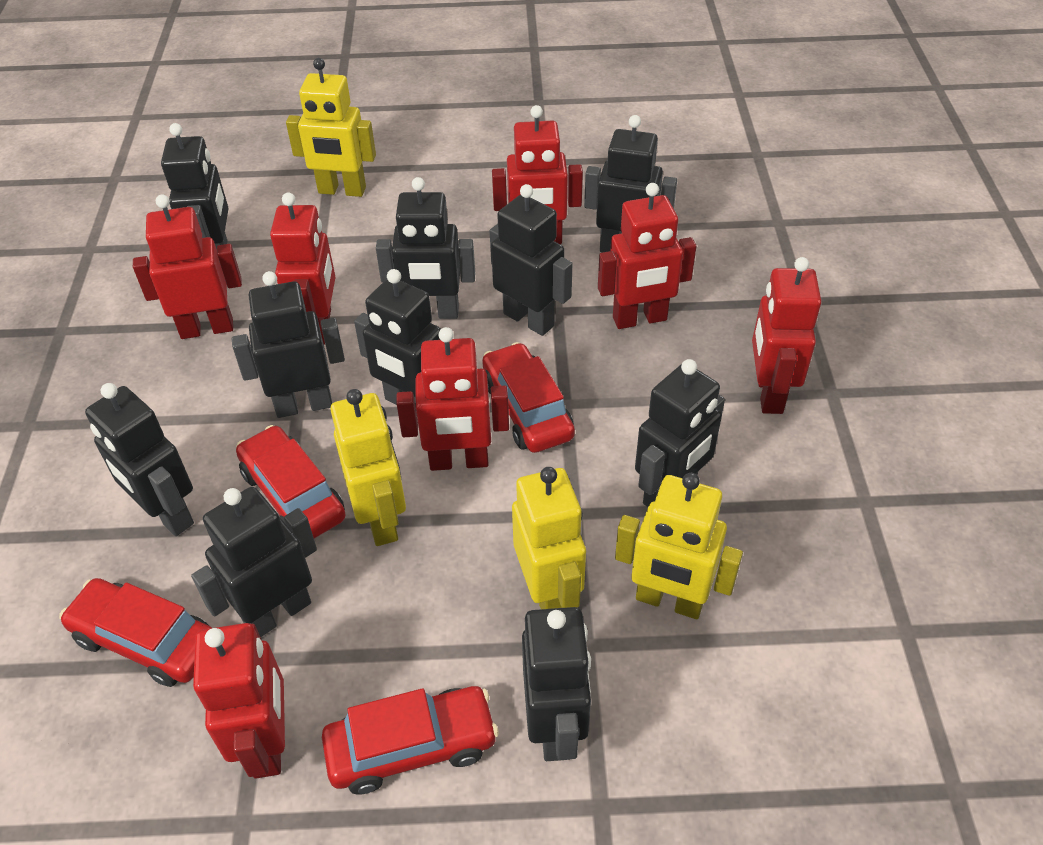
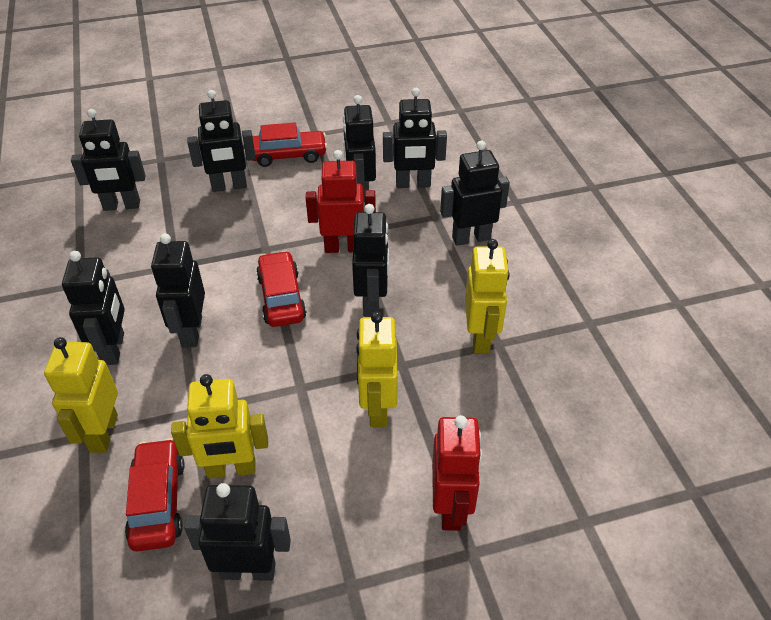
black robot: [85,383,194,536] [161,123,228,249] [191,487,317,637] [232,271,345,418] [354,269,441,415] [376,177,475,319] [490,184,572,336] [522,607,591,761] [584,115,677,252] [635,359,725,507] = 10 -> [62,251,125,365] [71,109,146,211] [151,233,205,348] [184,483,291,581] [187,90,256,192] [343,95,376,202] [352,204,389,317] [383,88,447,188] [440,141,510,246] = 9
red car: [59,578,212,687] [236,425,345,538] [322,686,499,794] [482,342,575,453] = 4 -> [125,438,185,551] [252,122,327,167] [256,251,307,327] = 3
red robot: [133,195,242,339] [193,623,285,778] [270,192,336,345] [396,327,509,471] [492,105,583,244] [598,183,697,329] [752,257,821,414] = 7 -> [306,150,376,253] [432,415,482,531] = 2

